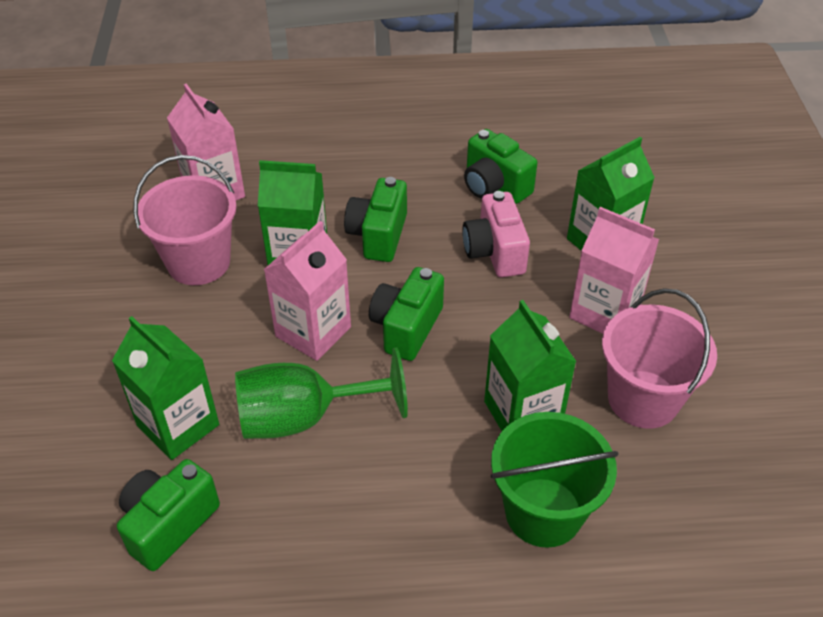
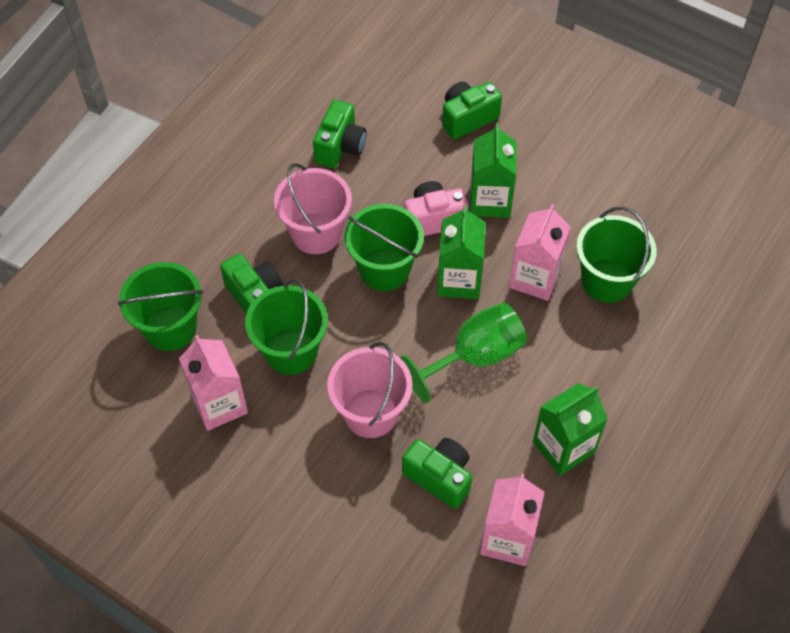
green bucket: [491,412,619,548] = 1 -> [118,262,203,351] [245,279,328,375] [345,204,424,291] [576,206,657,303] = 4
green carton: [112,316,219,460] [258,160,327,265] [484,300,576,431] [567,137,655,250] = 4 -> [437,205,486,299] [470,124,516,218] [533,383,608,476] = 3

